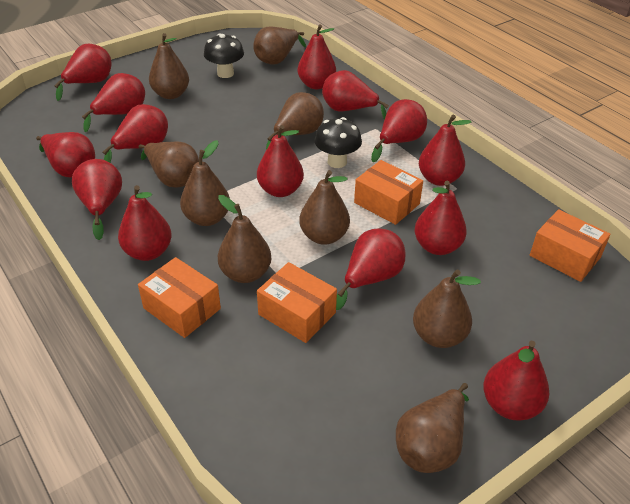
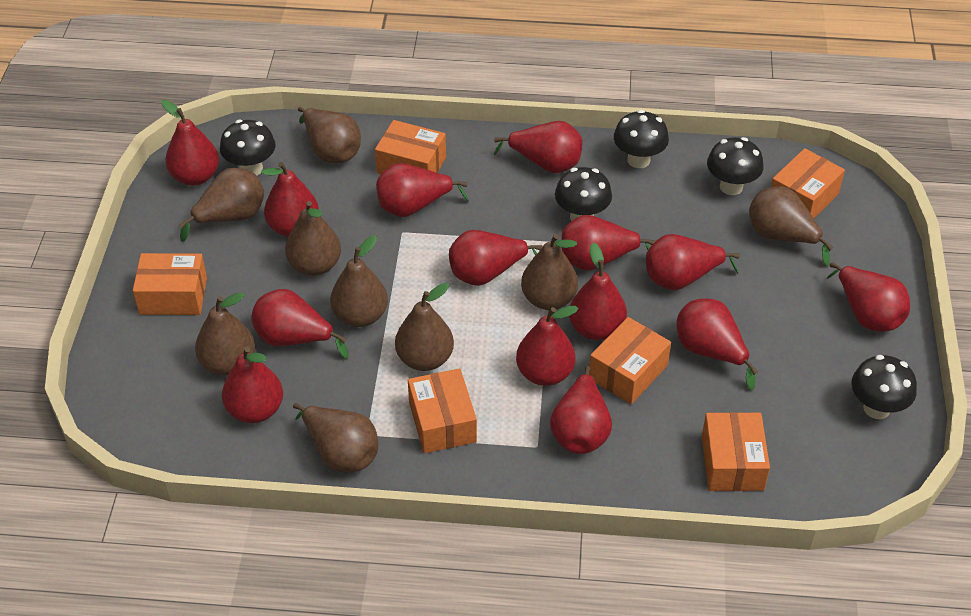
black mushroom: [204,34,244,78] [314,117,362,168] = 2 -> [220,119,276,176] [555,167,612,221] [614,110,669,168] [707,137,764,195] [851,355,917,419] = 5
orange box: [138,257,221,338] [257,262,337,343] [354,160,423,225] [530,209,611,282] = 4 -> [133,253,207,315] [375,120,446,175] [408,368,477,453] [589,317,671,404] [702,412,770,491] [771,148,845,219] = 6

